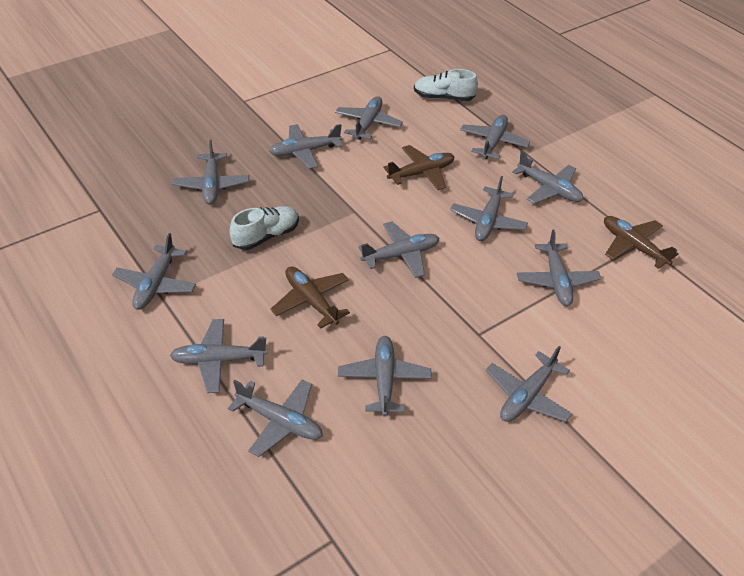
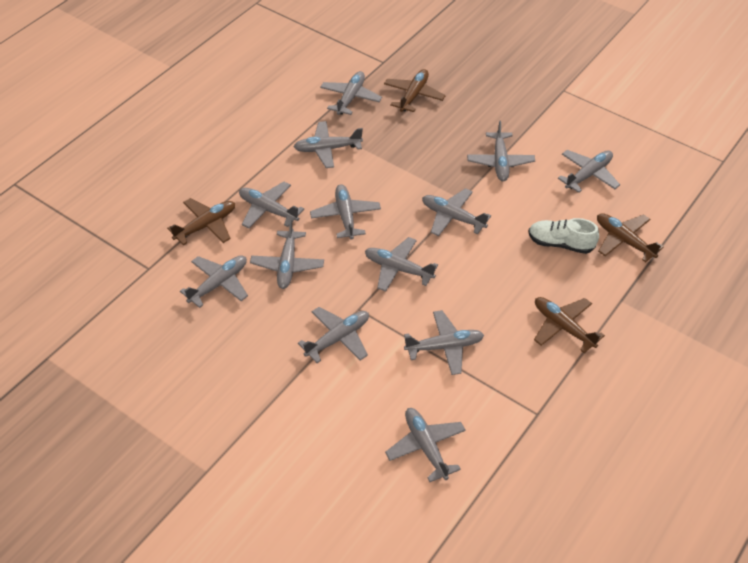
brown plane: [270,266,350,329] [383,145,455,190] [604,216,679,269] = 3 -> [167,198,235,245] [384,69,446,112] [534,297,605,353] [597,213,664,262] = 4
white shoe: [229,206,299,250] [414,69,478,101] = 2 -> [529,218,599,254] = 1

